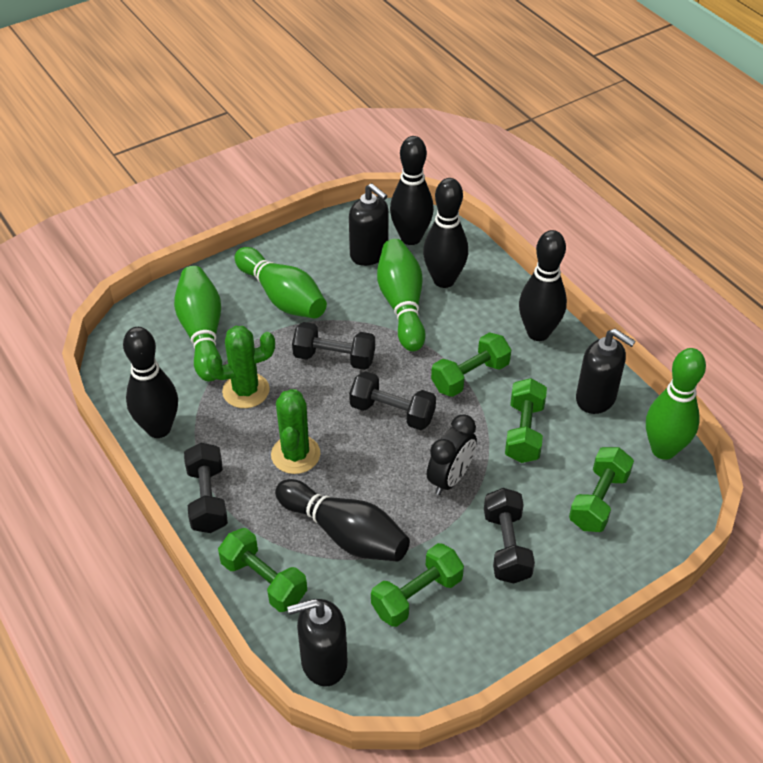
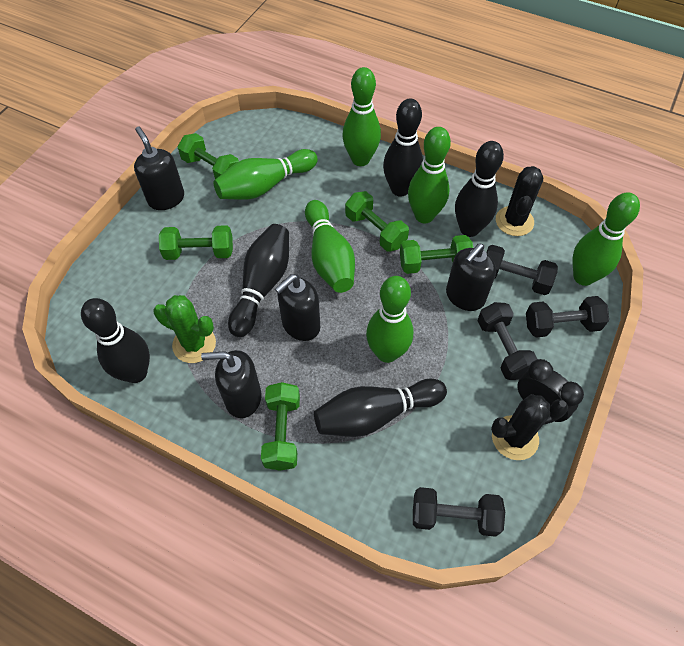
black cactus: none = 0 -> [491,394,568,460] [496,166,543,236] = 2
black soap dispenser: [287,599,348,687] [349,183,389,266] [576,329,636,414] = 3 -> [134,127,184,210] [201,350,261,418] [275,274,320,341] [446,243,496,311] = 4
green bowling pin: [174,266,222,381] [235,247,327,319] [377,239,426,351] [646,348,706,460] = 4 -> [213,149,318,200] [305,200,355,293] [342,67,381,166] [366,276,413,363] [408,127,451,223] [572,192,640,286] = 6
green cactus: [206,326,275,408] [271,389,320,474] = 2 -> [153,295,216,363] = 1

